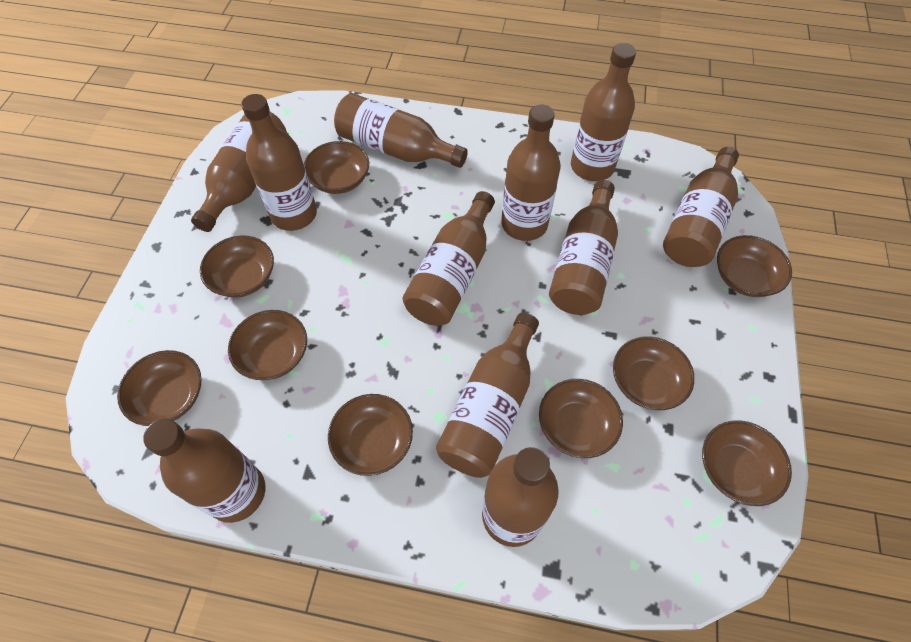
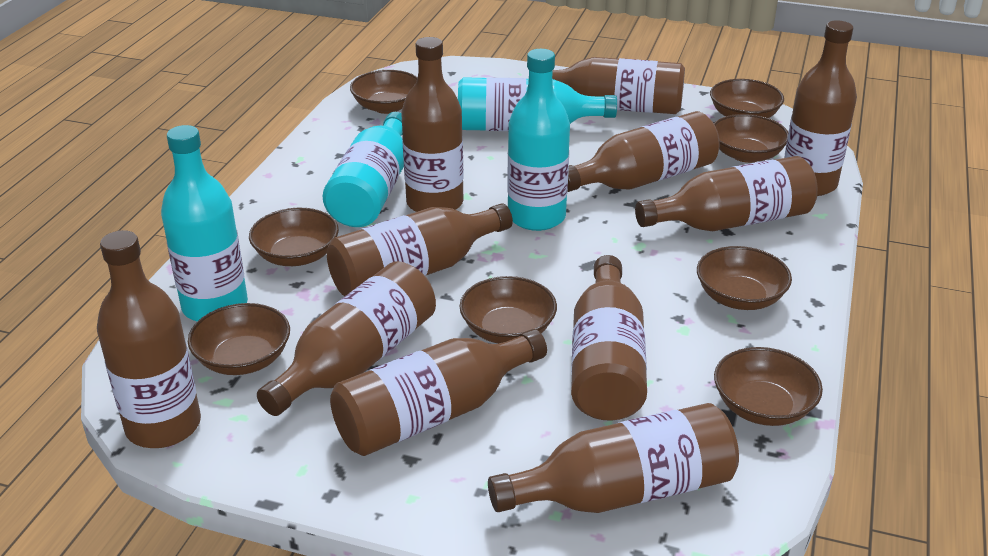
brown bowl: [117,350,202,426] [200,235,274,298] [228,310,307,380] [304,141,369,194] [328,394,413,476] [539,379,623,458] [613,336,695,410] [702,420,792,506] [717,235,792,297] = 9 -> [188,303,290,375] [249,208,339,266] [350,70,418,114] [459,276,557,343] [697,246,792,310] [710,79,784,118] [714,114,788,163] [714,347,823,426] = 8
turquoise bottle: none = 0 -> [161,125,248,321] [323,112,404,227] [458,77,617,131] [507,49,570,231] = 4

